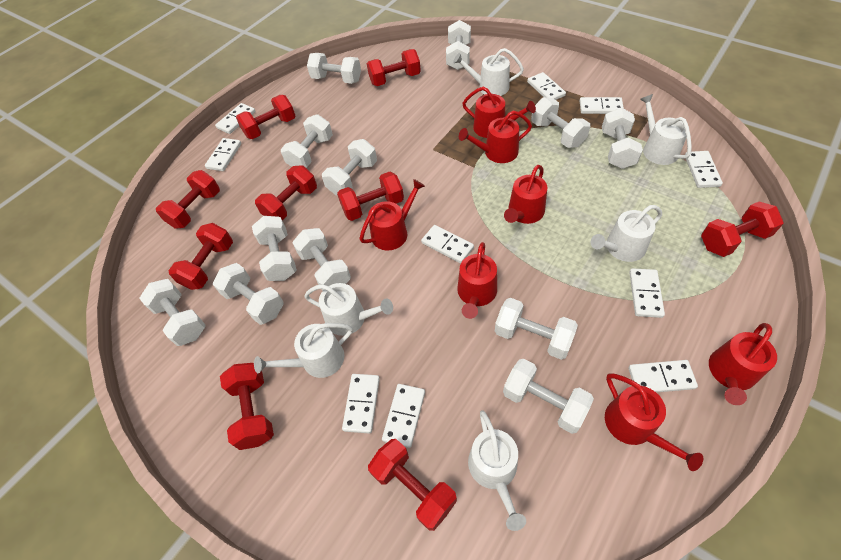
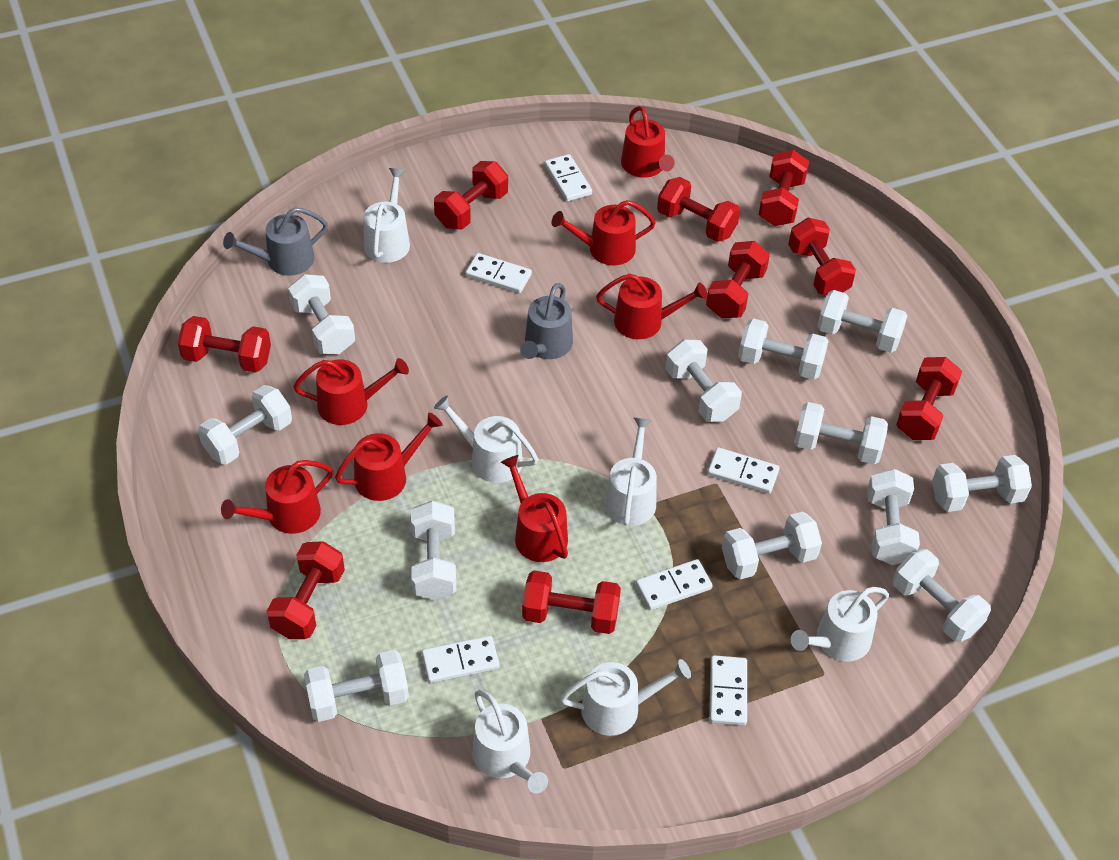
grey watering can: none = 0 -> [223,207,328,276] [520,283,573,359] = 2
white domino: [205,138,241,171] [215,103,256,134] [342,374,380,434] [382,384,425,448] [421,225,474,263] [527,72,566,100] [580,97,624,114] [628,360,698,392] [629,268,665,318] [685,151,723,188] = 10 -> [422,636,500,683] [466,253,532,293] [545,154,592,201] [636,559,713,610] [707,447,780,494] [710,655,747,725] = 6

